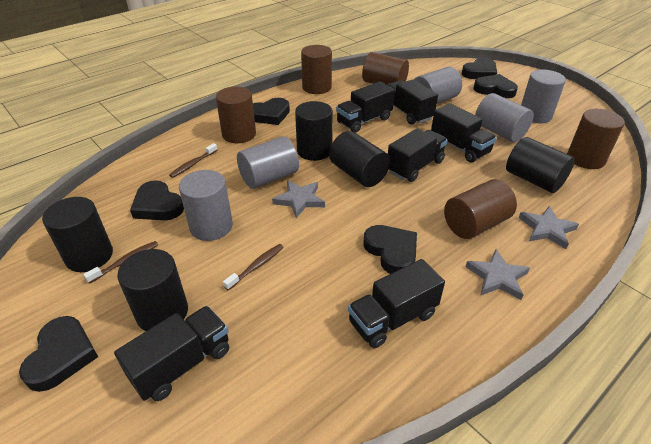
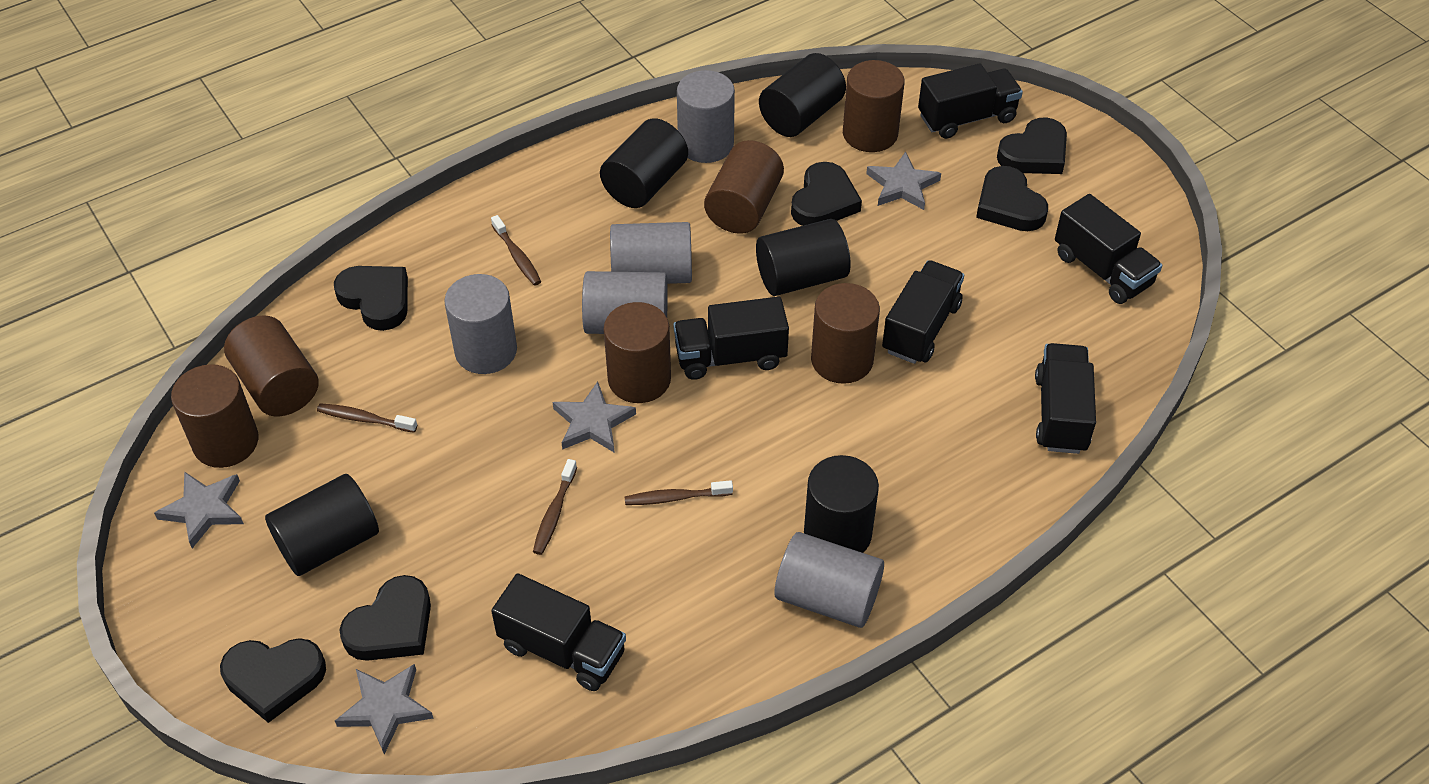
brown cylinder: [216,87,256,143] [301,45,332,94] [362,52,409,85] [444,179,517,239] [567,109,625,169] = 5 -> [171,364,259,468] [224,315,319,416] [604,302,671,403] [704,140,784,234] [811,283,880,384] [843,60,905,152] = 6
brown toothbrush: [83,241,158,283] [169,143,218,178] [223,244,284,290] = 3 -> [317,403,417,433] [491,215,541,286] [533,459,577,555] [625,480,733,505] = 4
grey star: [272,180,325,218] [466,249,530,300] [519,206,579,249] = 3 -> [154,471,244,548] [335,664,434,754] [553,382,636,453] [866,152,941,210] = 4

